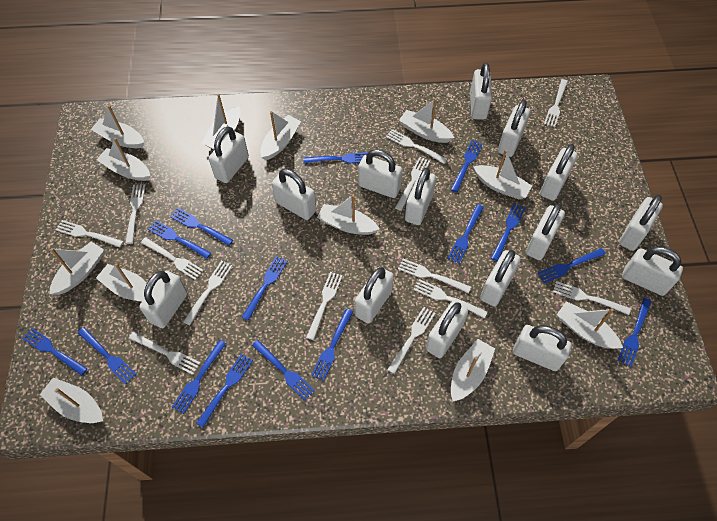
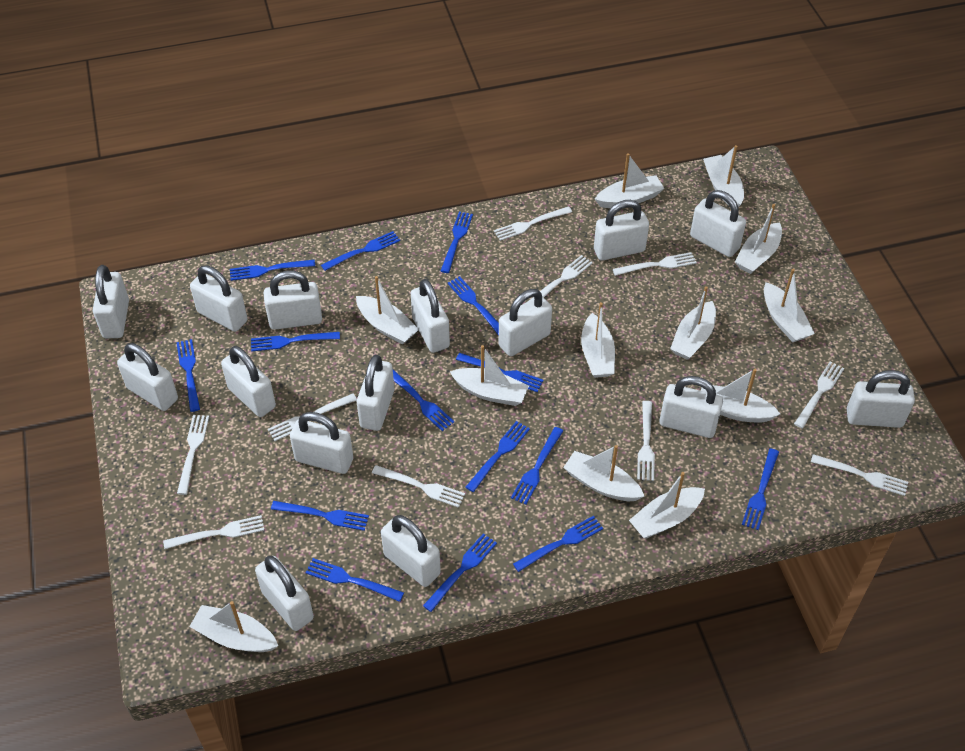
white fork: [55,220,124,247] [125,184,145,244] [129,332,200,375] [141,237,204,280] [183,261,233,325] [306,272,343,340] [386,129,447,164] [387,307,435,374] [395,157,430,211] [398,259,471,293] [414,279,488,319] [544,79,568,127] [553,281,631,315] = 13 -> [163,515,264,549] [177,415,209,495] [268,393,357,441] [372,465,465,508] [494,206,572,241] [530,255,593,300] [613,252,697,276] [637,401,655,481] [794,362,844,428] [811,454,908,496] = 10

